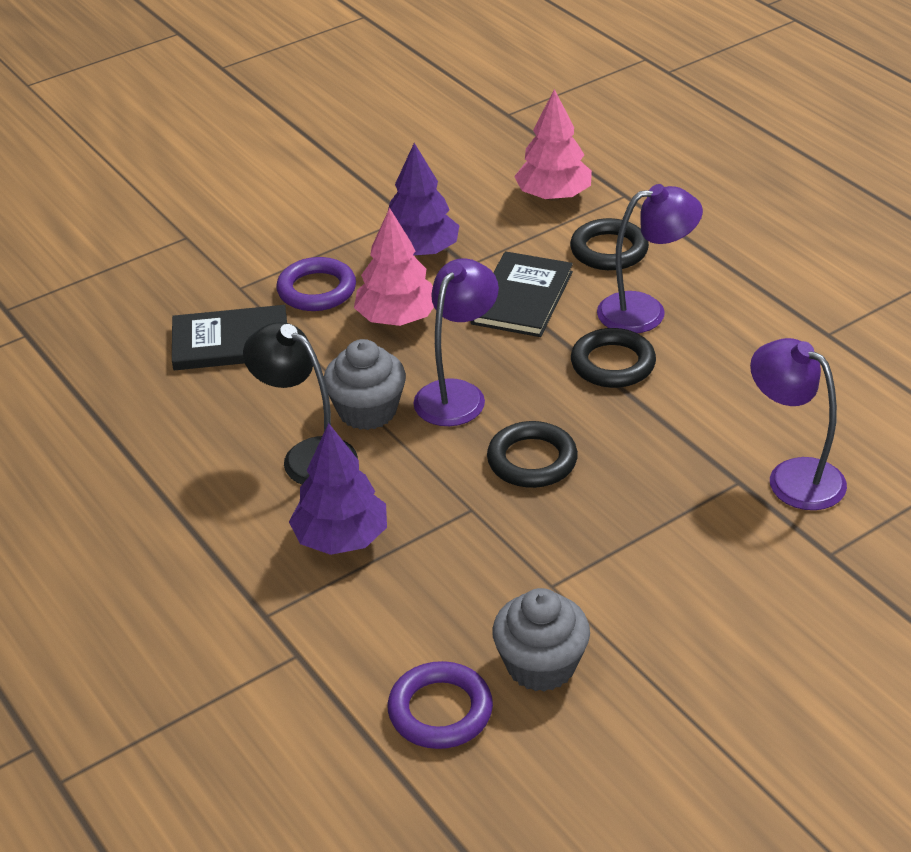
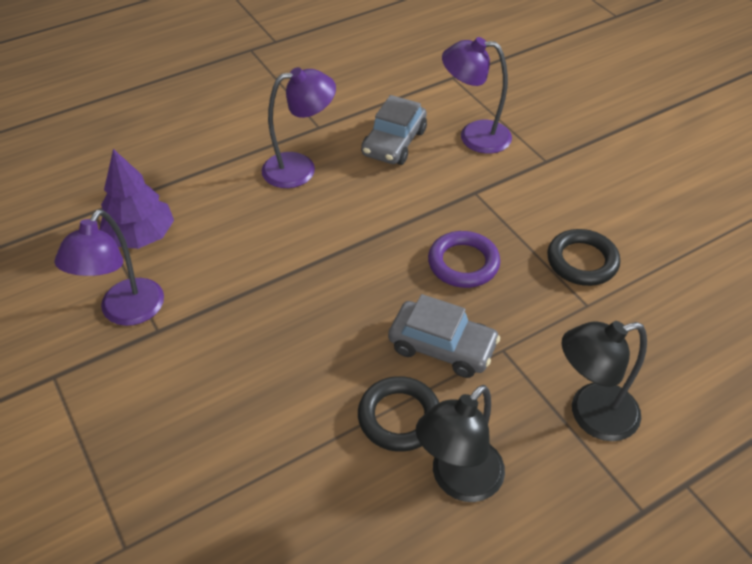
black book: [172,305,287,370] [470,251,573,337] = 2 -> none = 0
black lamp: [243,322,358,484] = 1 -> [416,385,505,502] [562,321,647,441] = 2
black ring: [487,421,578,488] [570,218,649,270] [571,328,656,388] = 3 -> [358,376,439,452] [547,229,620,286] = 2
grey car: none = 0 -> [361,95,427,165] [388,294,500,378] = 2
grey cupcake: [324,339,406,430] [492,588,590,692] = 2 -> none = 0
pink tree: [354,208,434,326] [514,89,592,201] = 2 -> none = 0
purple ring: [276,257,356,311] [388,661,493,749] = 2 -> [428,231,500,288] = 1
purple tree: [289,423,387,555] [388,143,459,256] = 2 -> [99,149,174,249] = 1

